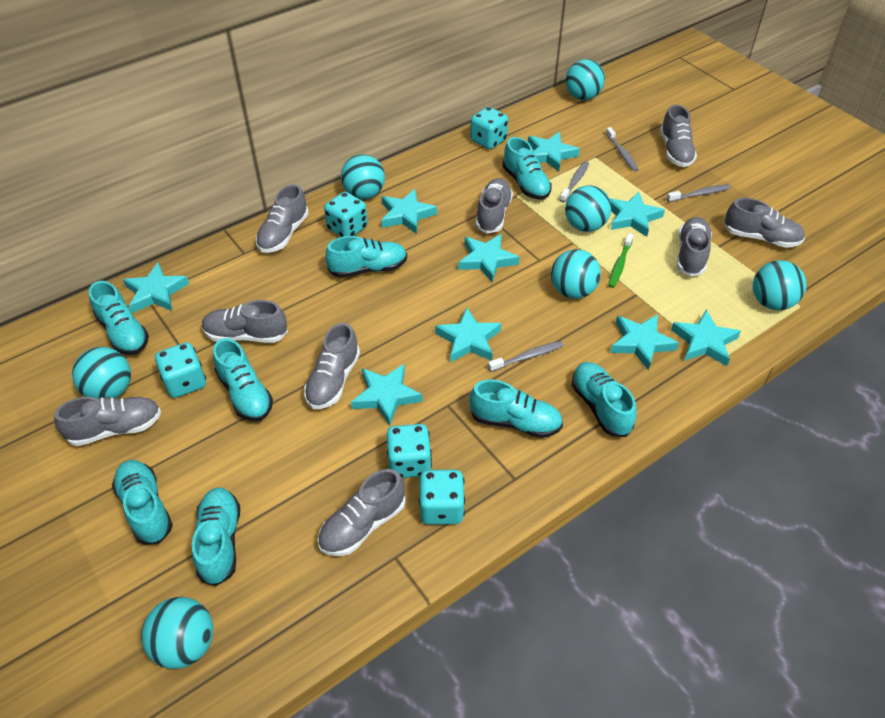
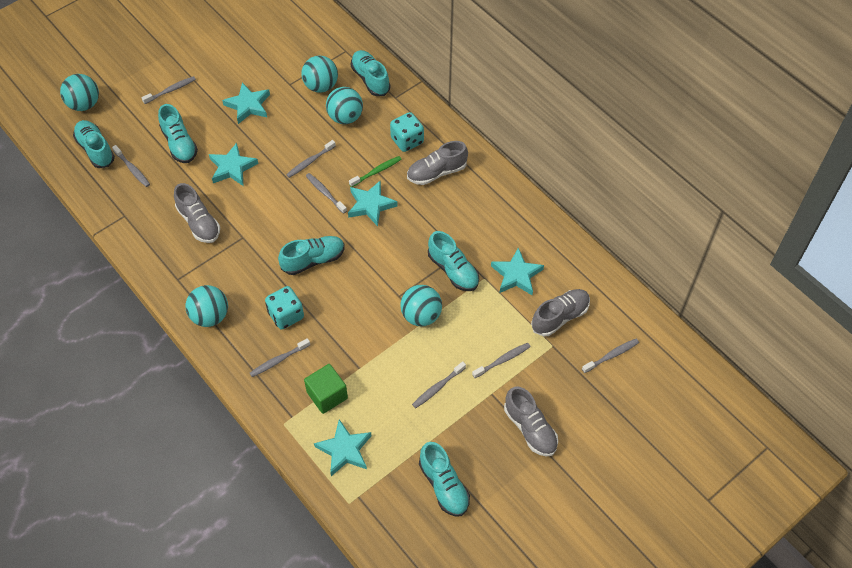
green cube: none = 0 -> [304,364,348,414] = 1
grey shoe: [54,397,161,446] [202,300,288,343] [256,184,309,253] [304,323,360,409] [318,469,406,556] [476,178,513,233] [660,104,697,167] [677,217,712,276] [724,198,805,248] = 9 -> [174,183,220,243] [407,141,468,185] [504,386,558,457] [531,289,590,336] = 4
grey toothbrush: [488,341,564,372] [560,161,589,202] [606,127,639,172] [667,184,731,202] = 4 -> [112,145,150,187] [142,76,196,104] [250,338,310,377] [286,140,336,178] [306,173,347,214] [412,361,466,408] [472,343,531,378] [582,339,639,373] = 8
turquoise ball: [72,347,131,398] [141,597,213,669] [341,154,385,199] [551,249,601,299] [565,185,612,232] [566,59,605,100] [753,260,806,310] = 7 -> [60,74,99,111] [185,285,228,327] [301,55,338,93] [326,87,363,124] [400,285,442,326] = 5
turquoise dice: [155,342,206,398] [324,192,368,237] [386,424,432,478] [419,470,465,525] [470,107,508,149] = 5 -> [265,286,304,329] [390,112,424,152] = 2
turquoise shoe: [89,281,149,355] [112,460,173,545] [192,487,240,586] [213,338,273,421] [325,236,407,278] [470,379,563,438] [502,137,552,200] [572,362,637,437] = 8 -> [73,120,115,168] [158,104,198,163] [278,236,344,275] [351,50,390,96] [419,442,470,517] [428,231,479,291] = 6
turquoise star: [123,262,189,313] [351,364,423,426] [381,189,437,234] [435,307,502,363] [458,234,520,282] [528,132,580,172] [609,192,665,237] [610,314,679,370] [671,310,741,366] = 9 -> [209,143,258,186] [222,83,270,124] [314,419,372,476] [348,181,398,226] [491,248,544,295] = 5

